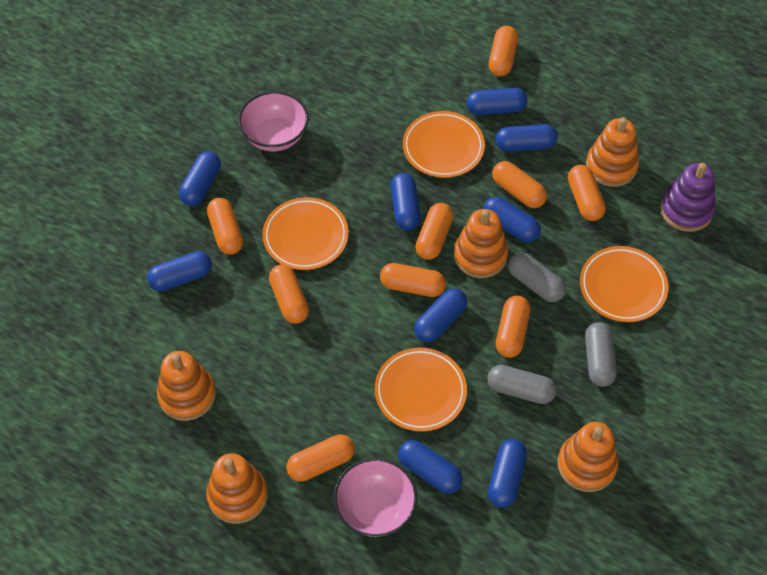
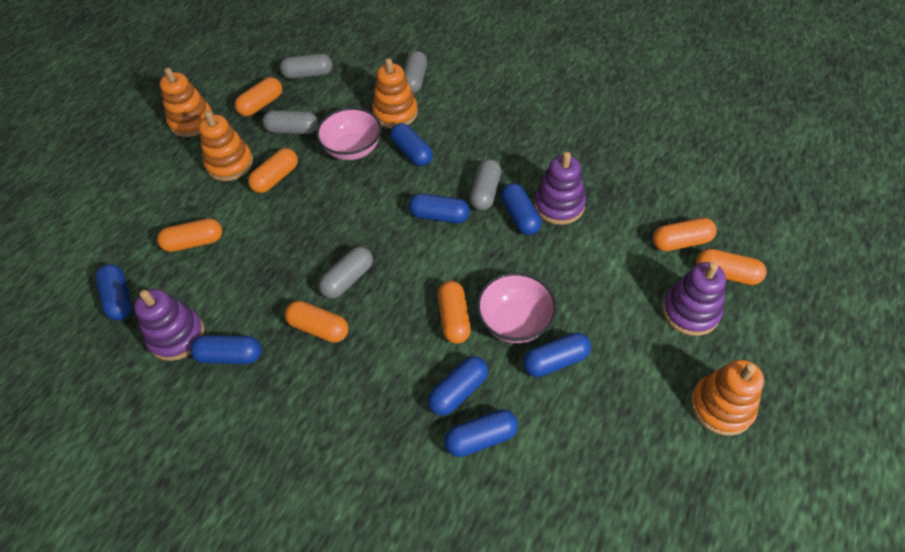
blue capsule: [147,251,212,291] [179,151,221,206] [391,173,421,230] [398,440,463,494] [414,288,467,342] [467,88,527,115] [483,197,541,243] [488,439,527,508] [496,124,558,152] = 9 -> [95,264,132,320] [190,335,262,364] [390,123,433,166] [408,194,470,223] [428,356,488,416] [444,409,518,457] [501,183,542,235] [523,332,591,377] = 8
grey capsule: [487,365,557,404] [508,252,566,302] [585,322,617,387] = 3 -> [262,110,318,134] [280,54,332,79] [319,246,373,299] [404,51,427,94] [470,159,501,211] = 5
orange capsule: [207,198,243,255] [269,264,309,324] [286,435,355,482] [380,263,446,297] [415,203,454,260] [489,26,518,76] [492,161,547,208] [496,296,530,358] [568,165,606,221] = 9 -> [157,218,222,252] [235,77,282,116] [248,148,298,193] [285,301,349,343] [438,281,471,344] [653,218,717,251] [696,249,766,285] = 7
orange plate: [263,197,349,270] [375,348,467,432] [403,111,485,178] [580,246,669,322] = 4 -> none = 0
orange stacking toy: [157,351,216,421] [206,453,268,524] [454,209,508,278] [558,422,618,492] [586,117,639,187] = 5 -> [160,68,214,137] [199,111,253,181] [372,58,418,128] [691,360,764,436] = 4
purple stacking toy: [660,163,715,232] = 1 -> [134,289,205,361] [534,152,586,225] [662,262,726,336] = 3

